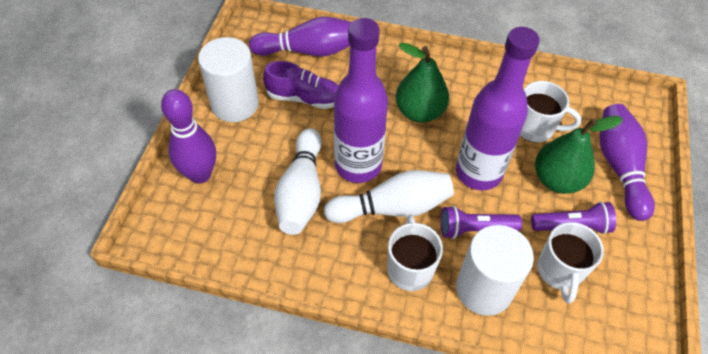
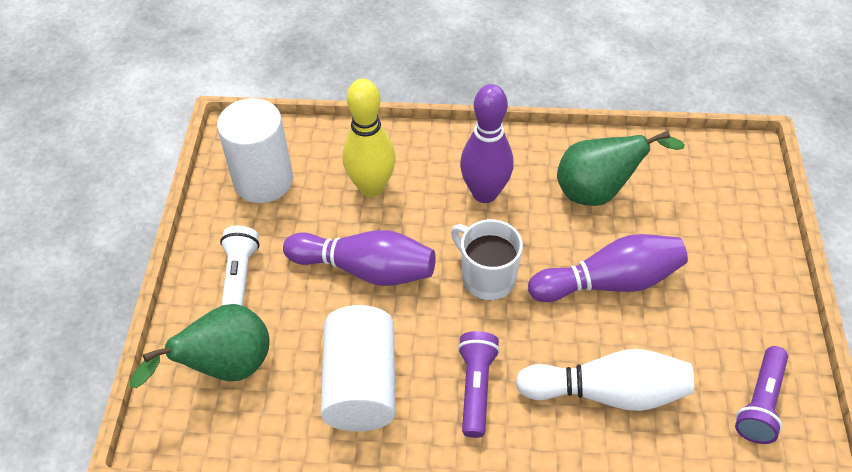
purple bottle: [334,18,388,183] [456,27,540,191] = 2 -> none = 0
purple shoe: [263,61,339,109] = 1 -> none = 0
white bowling pin: [274,128,322,235] [324,170,454,223] = 2 -> [515,349,694,411] = 1
white flashlight: none = 0 -> [220,226,260,306] = 1
white mug: [387,215,443,291] [520,81,581,143] [537,222,604,304] = 3 -> [451,219,523,301] = 1
yellow bowling pin: none = 0 -> [343,79,396,197] = 1

